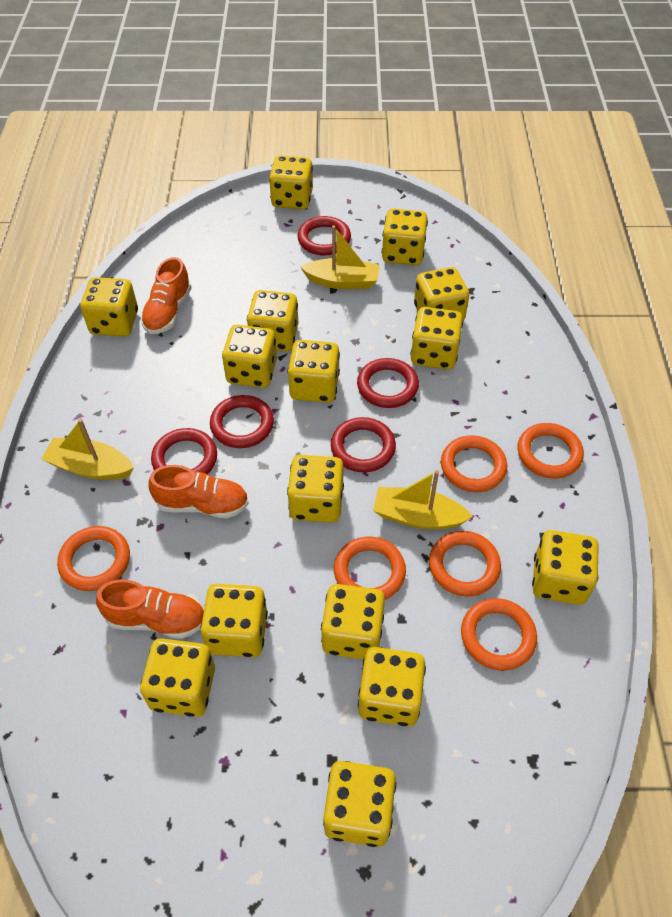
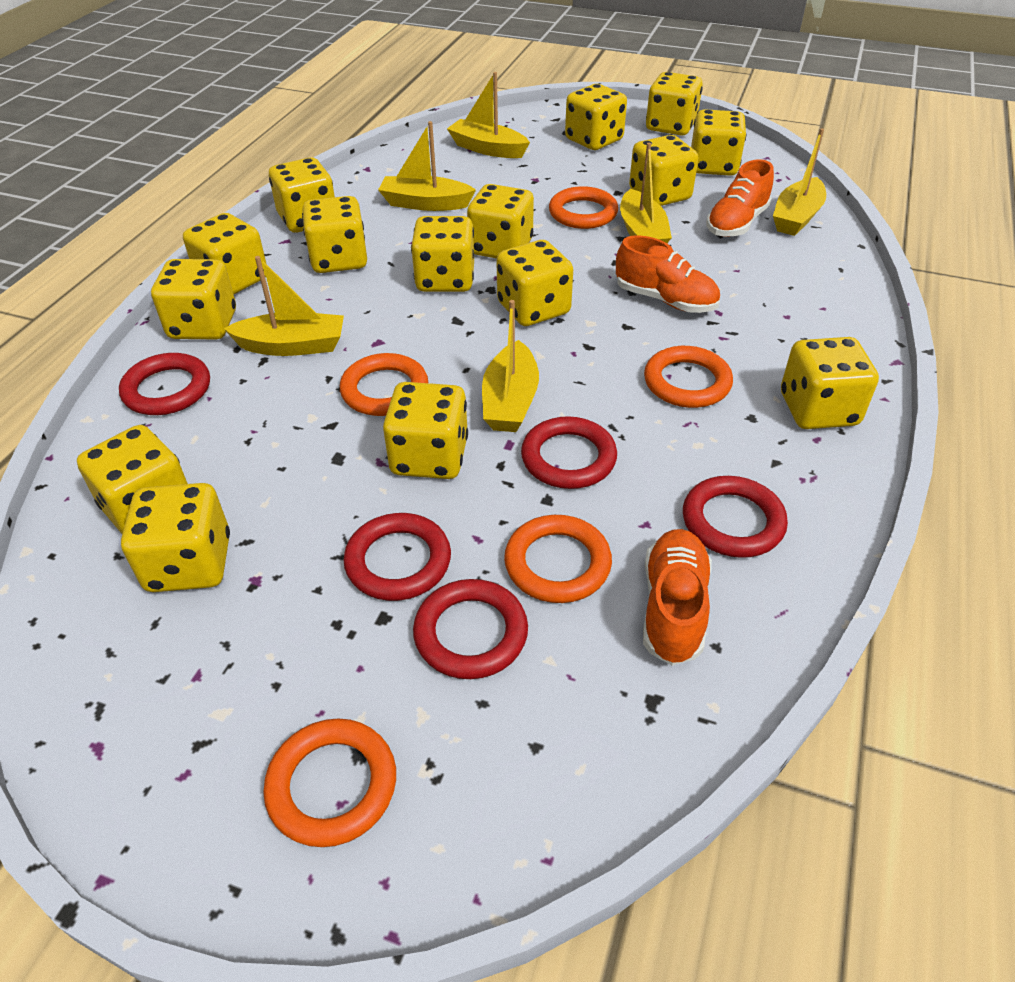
orange ring: [57,526,130,591] [334,537,406,600] [429,531,501,596] [441,435,507,492] [461,598,537,671] [517,423,584,478] = 6 -> [263,718,396,847] [340,353,428,416] [504,515,612,603] [549,186,618,229] [644,346,733,408] = 5
yellow boat: [41,419,134,480] [300,226,379,289] [373,470,473,530] = 3 -> [223,256,344,356] [378,121,476,211] [447,72,530,158] [482,300,539,432] [620,143,672,243] [773,128,826,236] = 6

